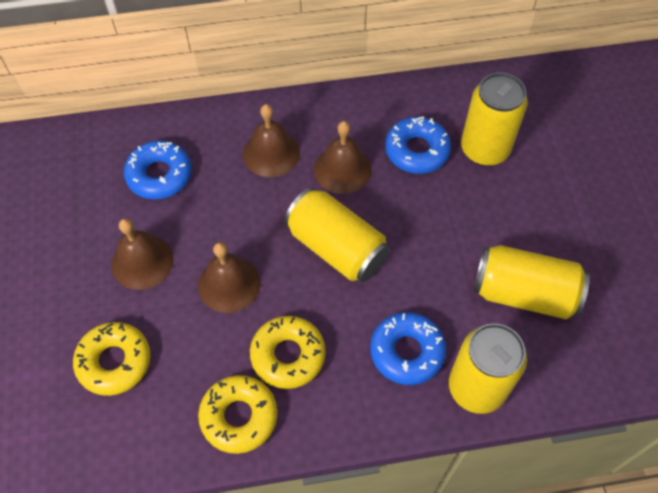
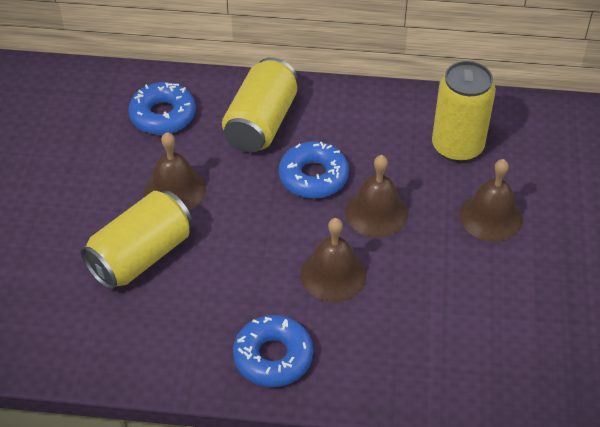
yellow can: [285,188,390,282] [449,323,527,414] [461,73,528,166] [474,245,590,319] = 4 -> [81,190,192,290] [222,57,298,153] [432,61,496,162] = 3
yellow donut: [73,322,151,396] [198,375,278,454] [250,316,326,389] = 3 -> none = 0

